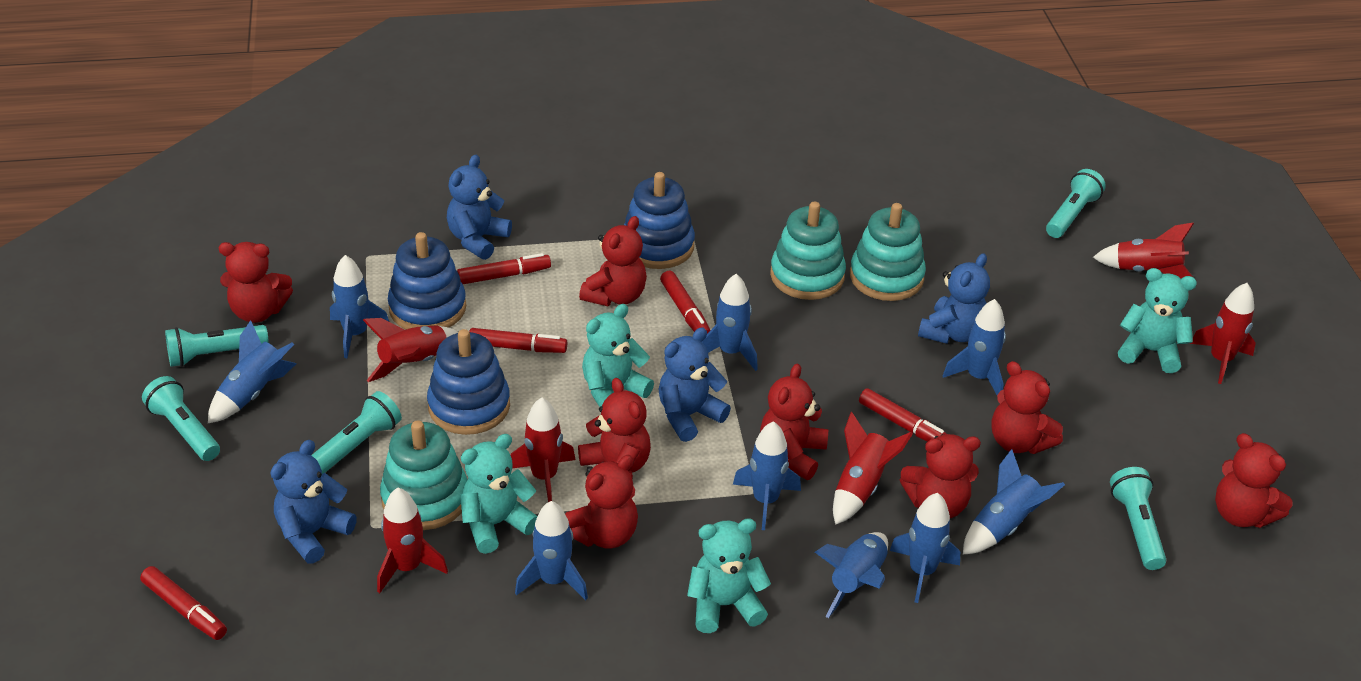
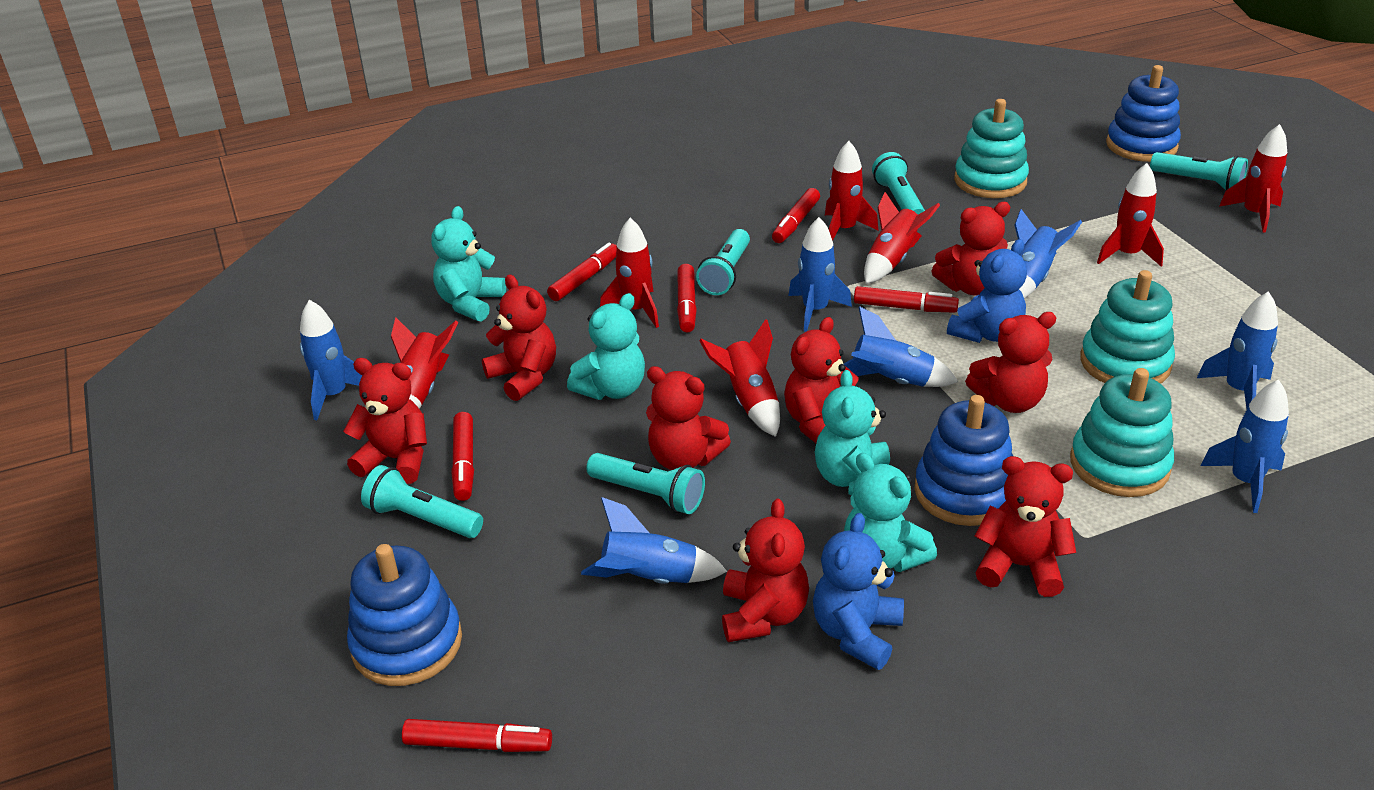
blue rocket: [208,320,296,423] [330,255,389,358] [515,501,588,600] [702,274,758,371] [733,421,801,530] [815,532,888,618] [890,493,960,603] [943,299,1006,395] [963,449,1065,555] = 9 -> [300,300,362,420] [581,497,727,584] [788,217,852,332] [844,306,958,387] [1015,209,1082,299] [1197,291,1278,408] [1200,380,1289,513] = 7
blue teddy bear: [271,440,357,564] [447,155,512,260] [658,327,731,442] [918,253,990,344] = 4 -> [813,513,904,670] [947,239,1027,343] = 2
red marker: [140,566,227,640] [457,253,551,284] [469,328,567,353] [660,271,710,334] [859,388,947,442] = 5 -> [402,719,552,752] [451,412,474,501] [547,243,617,301] [677,264,697,333] [772,188,820,243] [854,286,959,313] = 6
red rocket: [363,318,458,382] [377,488,448,593] [510,397,575,502] [833,412,913,525] [1093,223,1194,278] [1190,283,1256,384] = 6 -> [391,317,458,409] [600,218,659,328] [699,319,780,437] [825,141,879,241] [864,192,940,284] [1097,163,1164,267] [1219,124,1287,233] = 7

